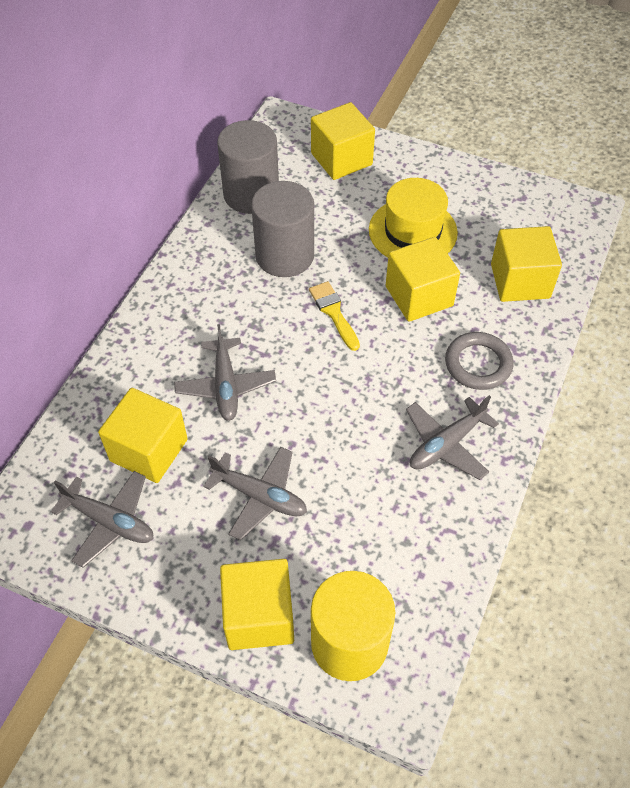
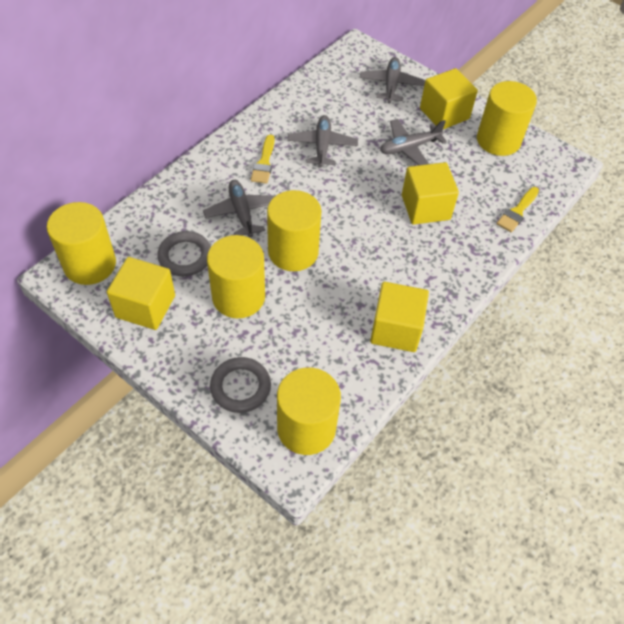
grey cylinder: [217,120,279,214] [251,181,314,277] = 2 -> none = 0
grey ring: [445,332,514,390] = 1 -> [157,231,211,276] [210,357,271,413] = 2
yellow brush: [309,281,360,351] = 1 -> [251,135,274,184] [496,187,539,232] = 2
yellow cube: [98,388,188,483] [220,559,294,650] [311,102,375,180] [386,237,460,322] [491,226,562,302] = 5 -> [107,257,175,330] [370,282,429,352] [402,162,459,225] [420,68,478,129] = 4
yellow cylinder: [311,571,395,681] = 1 -> [47,202,116,285] [207,235,265,318] [267,190,321,271] [277,367,341,455] [477,81,537,156] = 5
yellow hat: [369,178,458,258] = 1 -> none = 0

